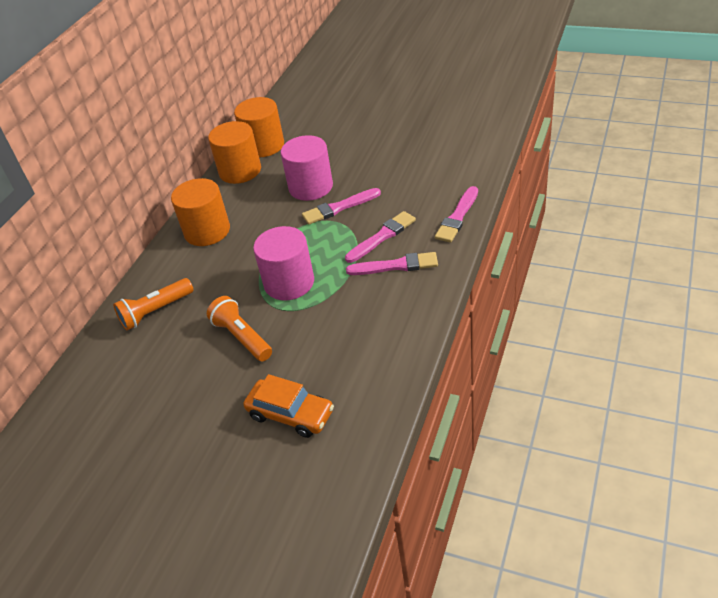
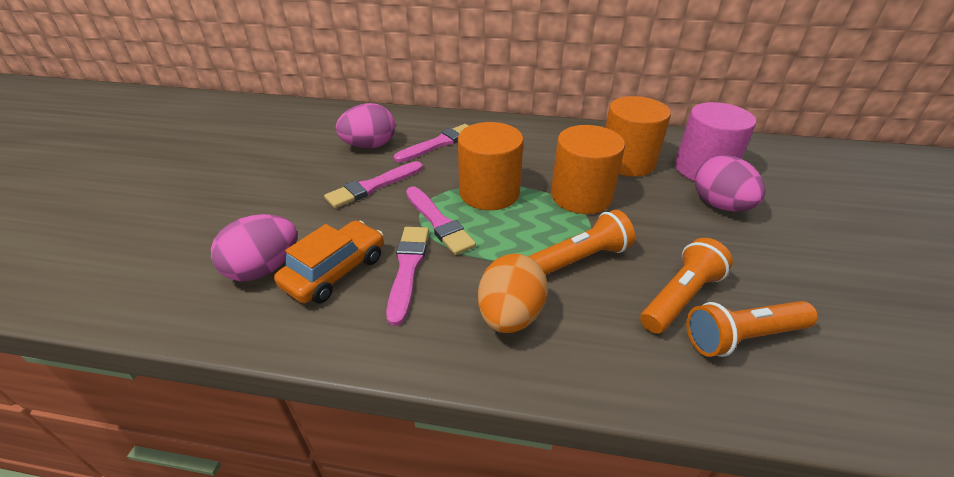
orange egg: none = 0 -> [478,254,548,333] = 1
orange flashlight: [113,278,194,330] [207,296,272,361] = 2 -> [529,210,635,275] [640,238,733,334] [686,301,818,357] = 3
pink cylinder: [253,226,314,301] [280,135,333,201] = 2 -> [675,102,756,181] = 1
pink egg: none = 0 -> [211,214,297,281] [336,103,395,148] [695,155,766,212] = 3

